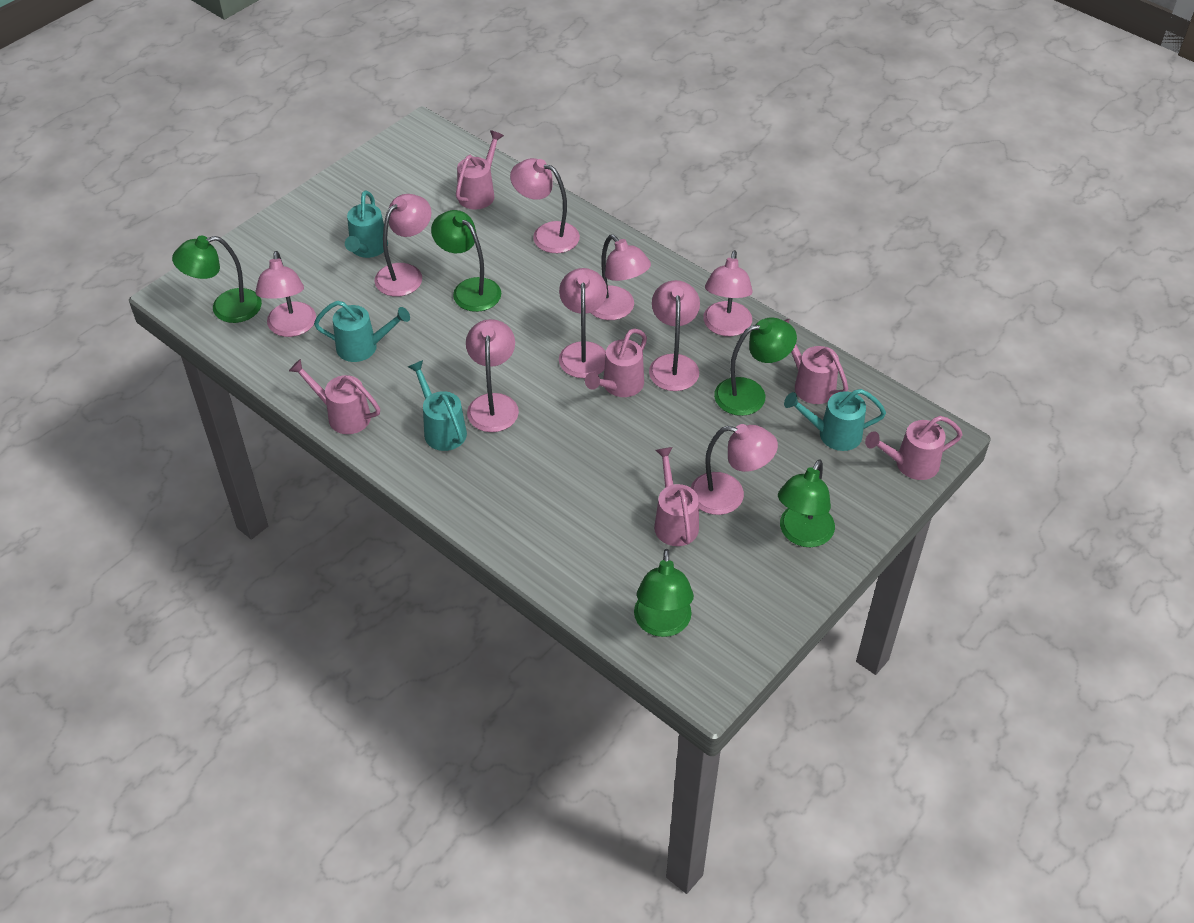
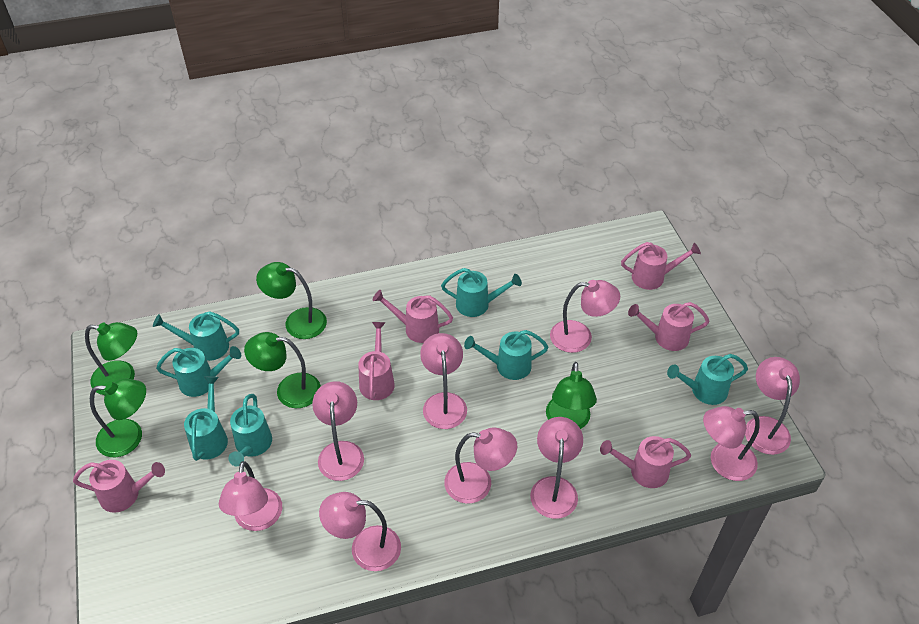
turquoise watering can: [314,301,410,362] [345,191,388,258] [408,360,467,451] [784,389,886,451] = 4 -> [153,312,239,361] [156,346,241,397] [184,376,228,461] [228,394,272,466] [441,268,522,317] [464,330,549,380] [667,354,748,405] = 7

